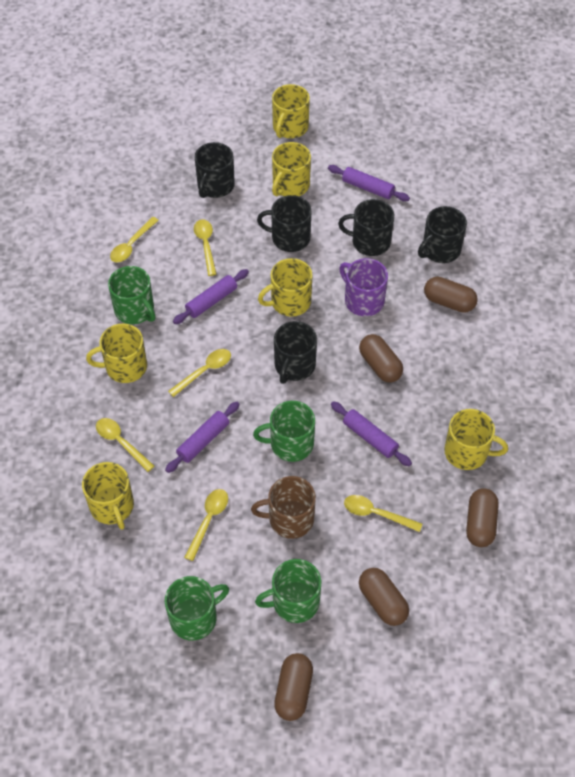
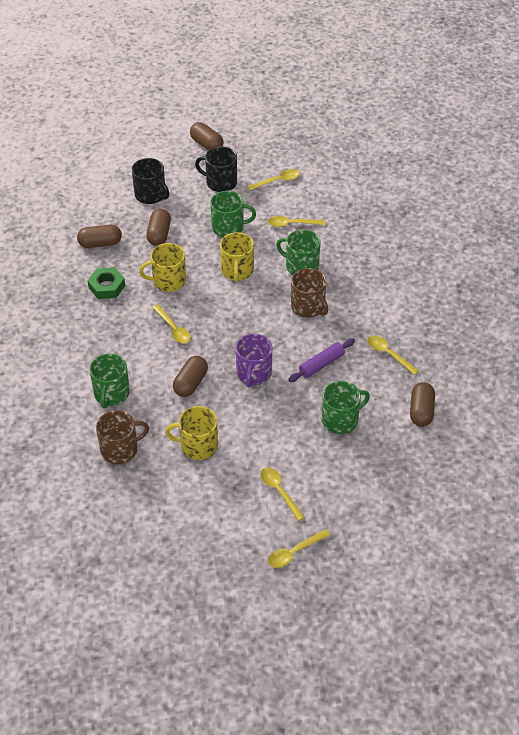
black mug: [194,142,235,198] [257,195,312,252] [274,321,317,384] [338,199,394,256] [418,206,467,263] = 5 -> [132,158,169,204] [195,147,237,192] = 2
brown mug: [251,476,316,539] = 1 -> [96,410,149,464] [291,268,328,318] = 2
green nut: none = 0 -> [88,267,125,299] = 1
purple rolling pin: [165,402,240,473] [173,269,249,324] [328,165,410,201] [331,401,412,466] = 4 -> [288,339,355,382] = 1
yellow mug: [82,462,134,529] [86,324,147,383] [258,258,313,316] [272,84,310,138] [272,142,311,196] [444,409,508,470] = 6 -> [139,243,186,292] [165,406,218,460] [220,232,254,282] = 3

